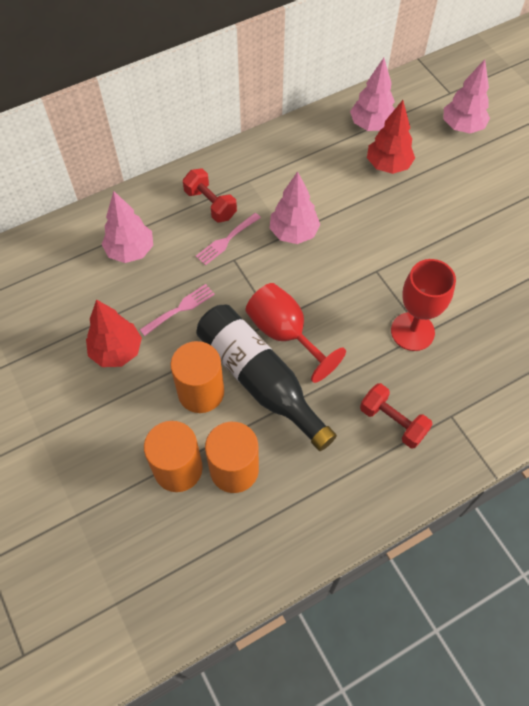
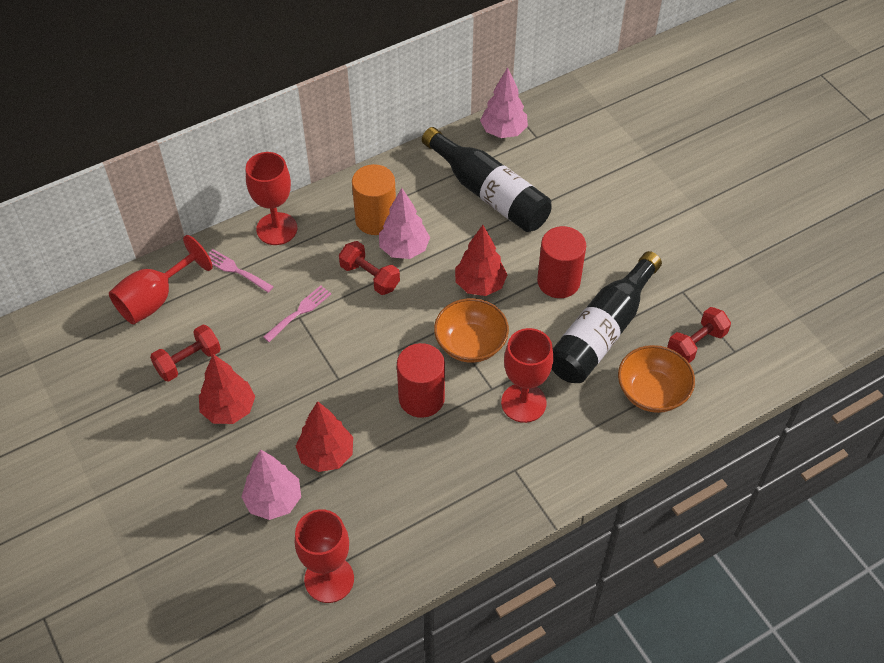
black bottle: [196,304,337,451] = 1 -> [422,127,552,232] [552,251,662,383] = 2
orange bowl: none = 0 -> [434,298,509,363] [618,345,695,413] = 2
orange cylinder: [144,421,203,492] [171,341,224,413] [205,422,259,493] = 3 -> [352,164,396,235] = 1
pink tree: [101,191,153,263] [270,171,320,244] [350,58,395,131] [443,59,490,133] = 4 -> [241,449,301,520] [379,188,430,259] [480,67,528,138] = 3
red cylinder: none = 0 -> [397,343,445,418] [537,226,586,298] = 2
red dumbbell: [183,168,237,223] [360,383,433,448] = 2 -> [150,325,221,382] [339,241,400,295] [667,307,731,363] = 3
red goblet: [246,283,346,383] [391,259,456,351] = 2 -> [109,235,213,325] [246,152,297,245] [295,509,354,603] [501,328,553,423] = 4
red tree: [86,299,142,367] [367,100,415,174] = 2 -> [199,354,255,424] [296,401,353,472] [455,225,507,296] = 3

